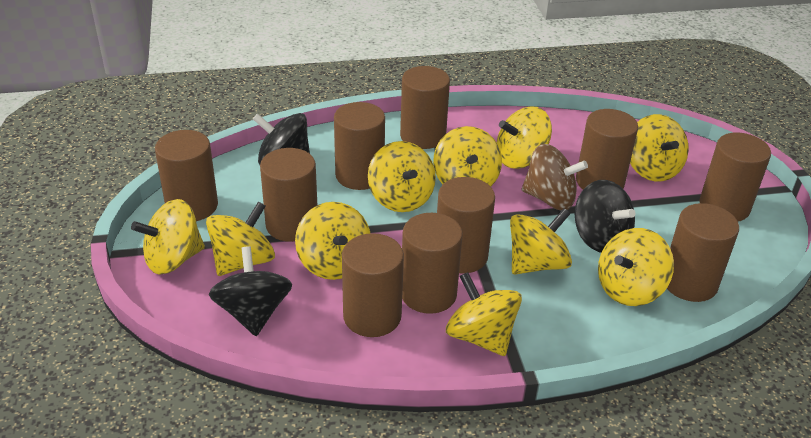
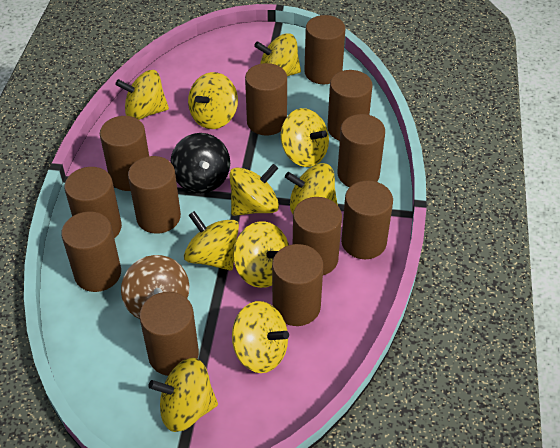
black spinning top: [209,246,292,336] [253,113,310,165] [575,180,636,253] = 3 -> [170,133,230,193] = 1
brown cylinder: [155,130,218,221] [260,148,317,242] [334,102,385,190] [342,233,404,337] [400,66,450,149] [402,213,463,314] [437,177,495,273] [576,109,638,190] [667,203,739,302] [699,133,771,222] = 10 -> [61,211,121,292] [65,167,122,238] [100,116,149,191] [128,156,181,234] [140,292,199,376] [245,63,287,136] [272,244,323,326] [293,197,342,275] [304,15,346,84] [327,70,373,141] [337,114,385,187] [341,180,393,259] = 12

